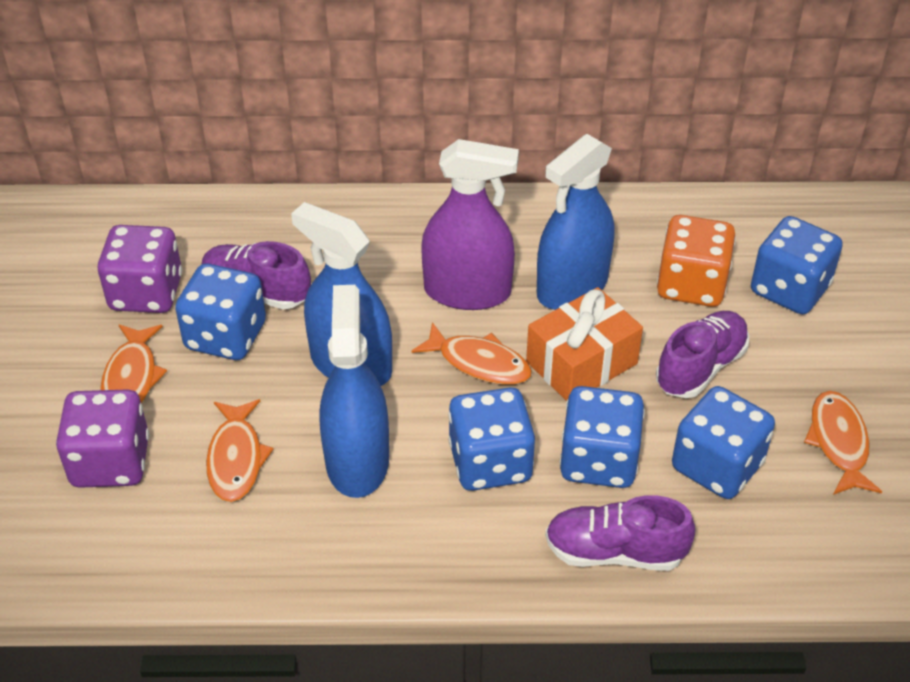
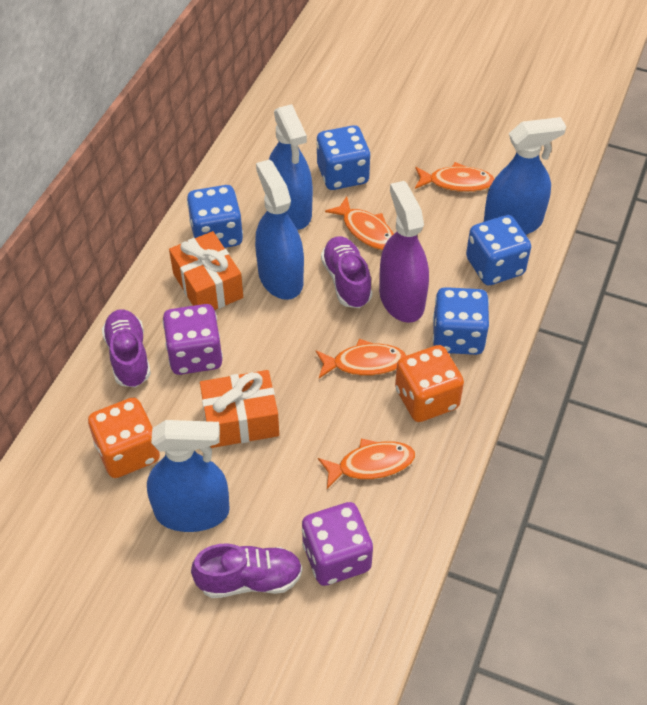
blue dice: [175,264,266,360] [448,387,535,491] [560,386,645,488] [672,386,775,499] [751,216,843,314] = 5 -> [187,185,243,248] [316,125,371,190] [433,287,489,355] [466,215,531,285] = 4
blue spray bottle: [291,202,392,386] [320,285,389,498] [537,134,614,310] = 3 -> [147,420,230,532] [255,159,304,300] [269,104,313,230] [484,117,566,235] = 4
orange dice: [657,215,736,307] = 1 -> [88,397,160,478] [395,345,464,422] = 2
orange gift: [526,287,643,401] = 1 -> [169,231,243,310] [200,370,279,448] = 2

